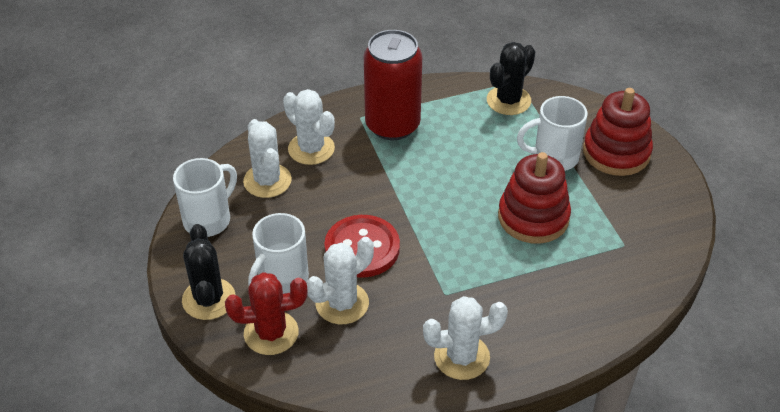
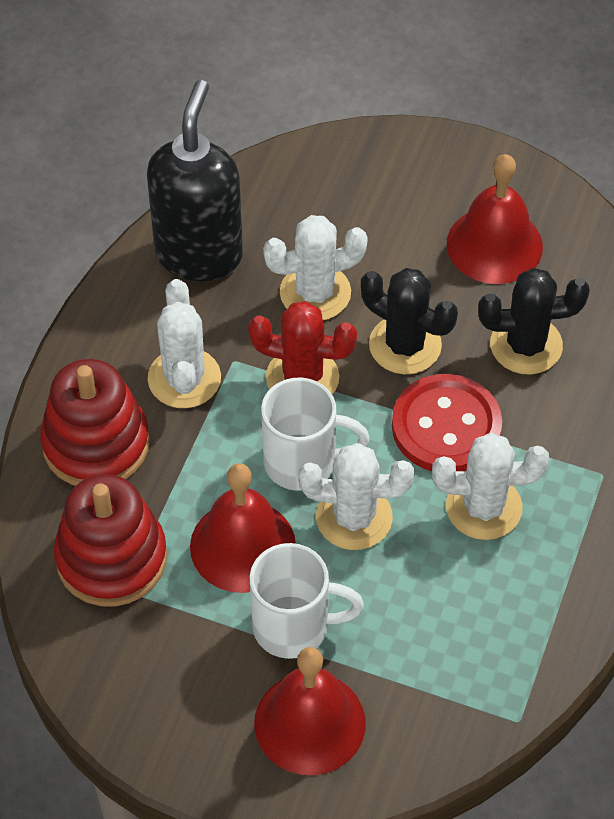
black soap dispenser: none = 0 -> [147,80,243,281] = 1
red bell: none = 0 -> [190,463,296,593] [254,647,366,775] [447,154,543,284] = 3
red can: [364,30,422,140] = 1 -> none = 0
white mug: [173,158,237,237] [248,213,309,294] [517,96,588,171] = 3 -> [249,543,364,659] [261,378,370,491] = 2

